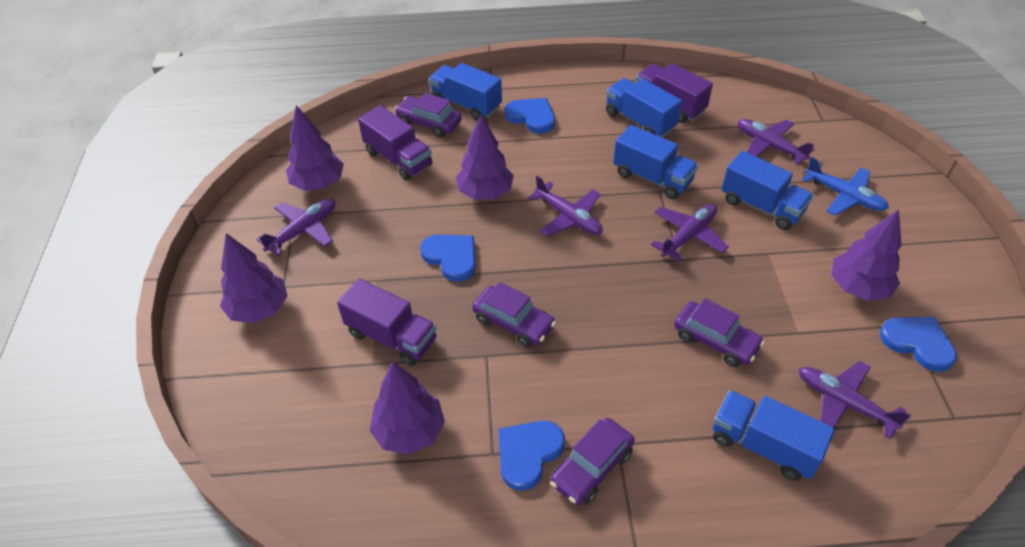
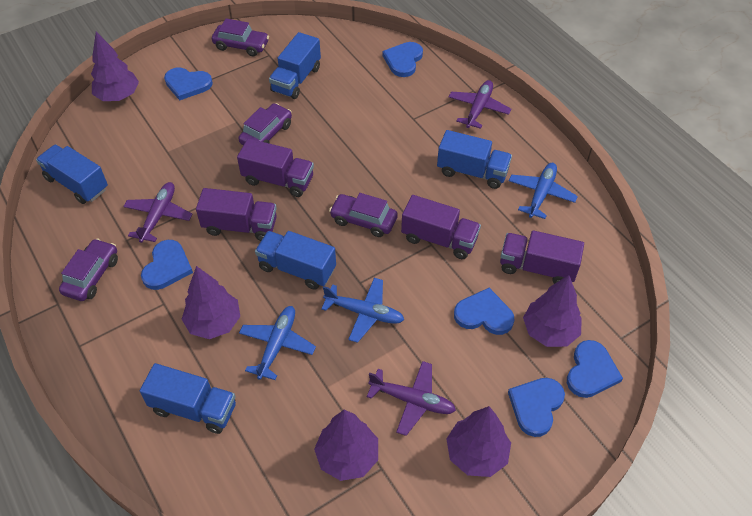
blue heart: [420,234,476,282] [499,421,565,491] [504,98,555,134] [880,317,957,372] = 4 -> [141,240,193,290] [164,68,213,100] [382,42,423,77] [454,288,514,335] [508,378,565,437] [567,340,623,398] = 6
blue plane: [802,157,889,216] = 1 -> [239,306,316,380] [321,278,404,343] [509,163,578,219] = 3
purple plane: [257,199,335,256] [528,176,603,237] [651,204,729,262] [738,119,814,164] [799,361,911,439] = 5 -> [123,182,192,243] [367,361,456,436] [449,80,511,129] = 3
purple truck: [337,279,437,366] [358,105,433,181] [636,63,713,123] = 3 -> [196,188,277,241] [237,138,314,197] [401,195,481,259] [500,230,584,284] = 4

